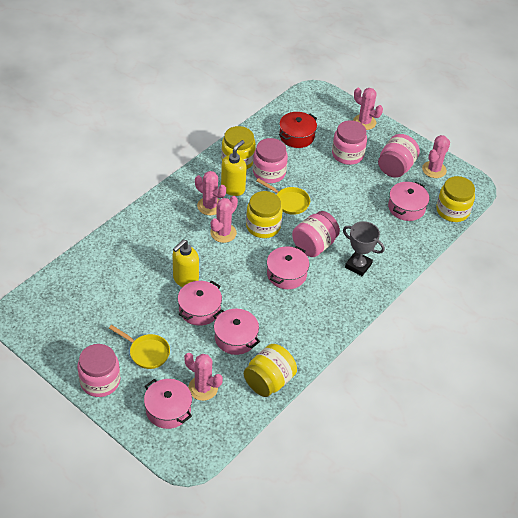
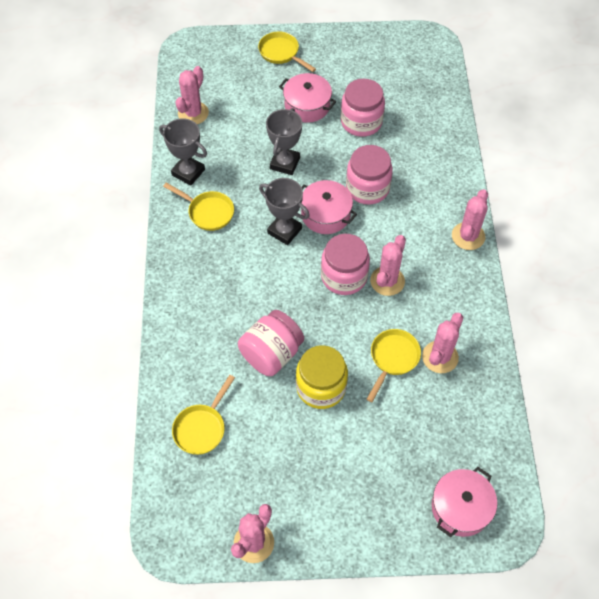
grey trophy: [343,221,385,276] = 1 -> [159,118,207,186] [259,178,310,245] [266,108,302,175] = 3
pink jar: [77,344,120,397] [253,138,288,183] [292,211,340,257] [332,120,367,165] [378,134,420,178] = 5 -> [238,310,304,376] [321,234,370,295] [341,79,385,137] [346,145,393,205] = 4
pink pot: [144,379,192,429] [178,281,222,326] [213,309,260,355] [267,246,309,289] [388,182,429,221] = 5 -> [279,73,336,123] [301,180,357,234] [432,467,497,537] = 3
red pot: [279,112,317,148] = 1 -> none = 0
yellow jar: [221,126,256,169] [244,344,297,397] [246,191,283,238] [436,176,475,222] = 4 -> [296,345,348,409] = 1
yellow pan: [109,325,170,369] [256,178,310,215] = 2 -> [163,183,234,231] [172,375,235,455] [258,32,316,72] [367,329,421,402] = 4
yellow soap dispenser: [173,240,199,287] [221,140,247,196] = 2 -> none = 0

